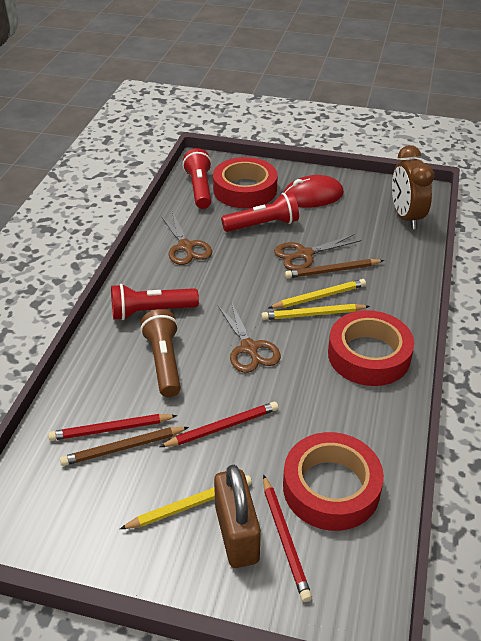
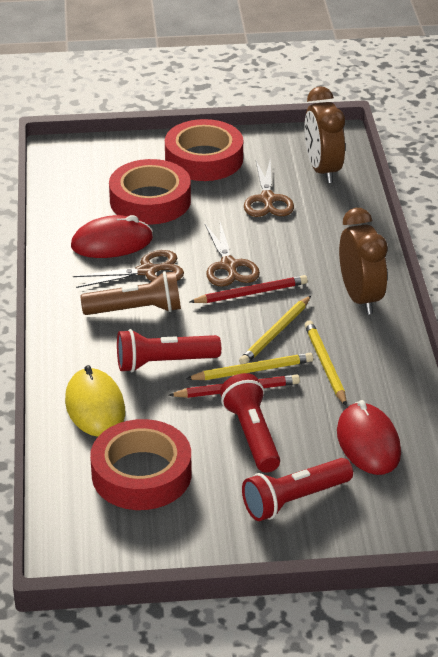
brown clock: [392,145,434,229] = 1 -> [305,86,345,183] [339,208,388,315] = 2
brown padlock: [214,465,261,568] = 1 -> none = 0
brown pencil: [60,427,189,466] [285,259,384,278] = 2 -> none = 0
red mouse: [283,175,344,208] = 1 -> [71,215,153,258] [337,400,401,475] = 2
red pencil: [48,414,177,441] [160,402,278,447] [263,475,312,602] = 3 -> [168,375,300,398] [190,275,308,303] = 2
yellow mouse: none = 0 -> [65,365,125,437] = 1

